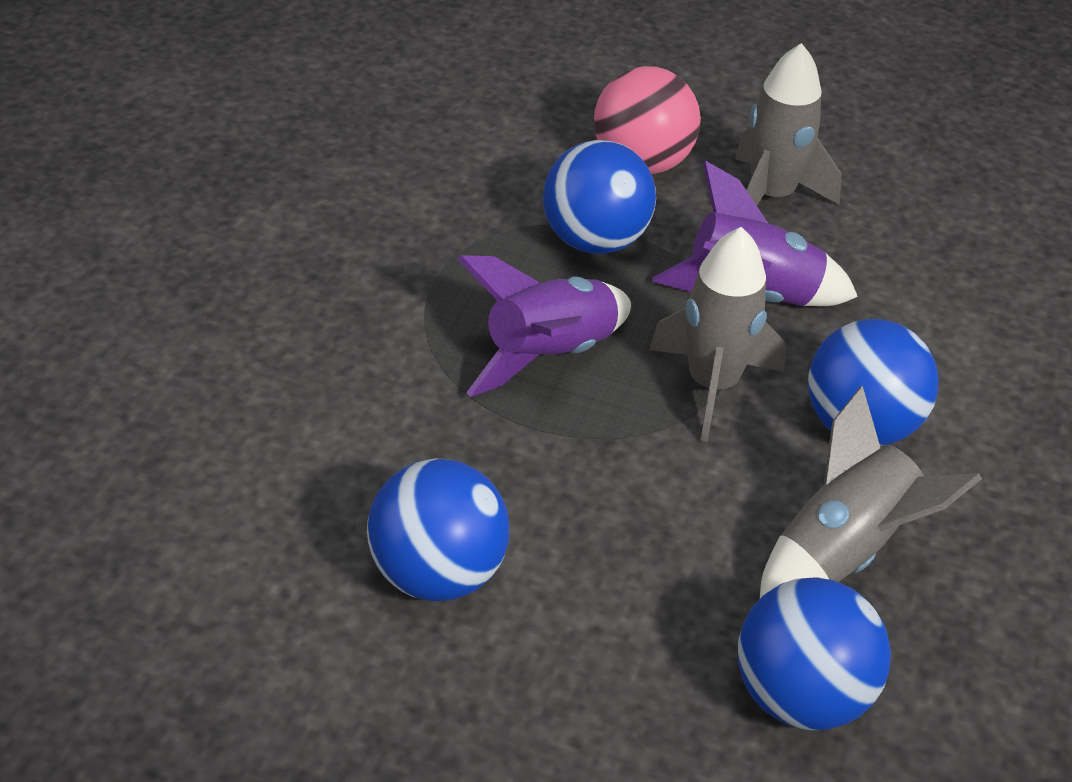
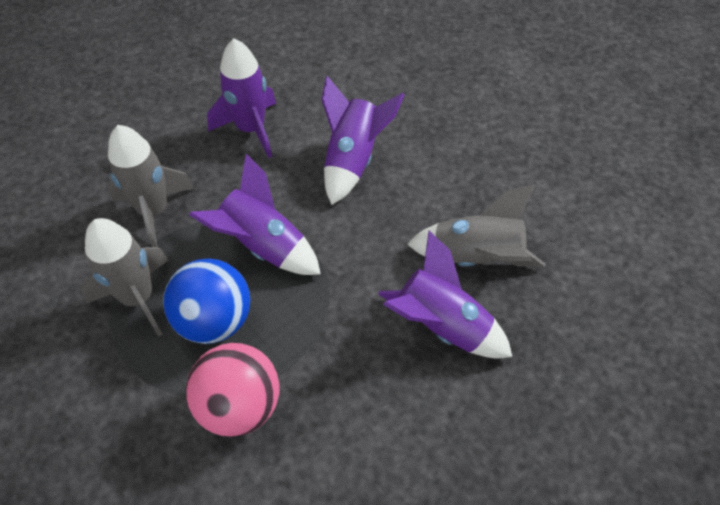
blue ball: [367,458,509,601] [543,140,656,254] [738,578,891,730] [808,319,938,446] = 4 -> [163,259,250,344] = 1
purple rocket: [458,255,631,397] [652,161,858,306] = 2 -> [189,154,321,275] [207,38,276,158] [322,76,404,205] [378,231,512,358] = 4

